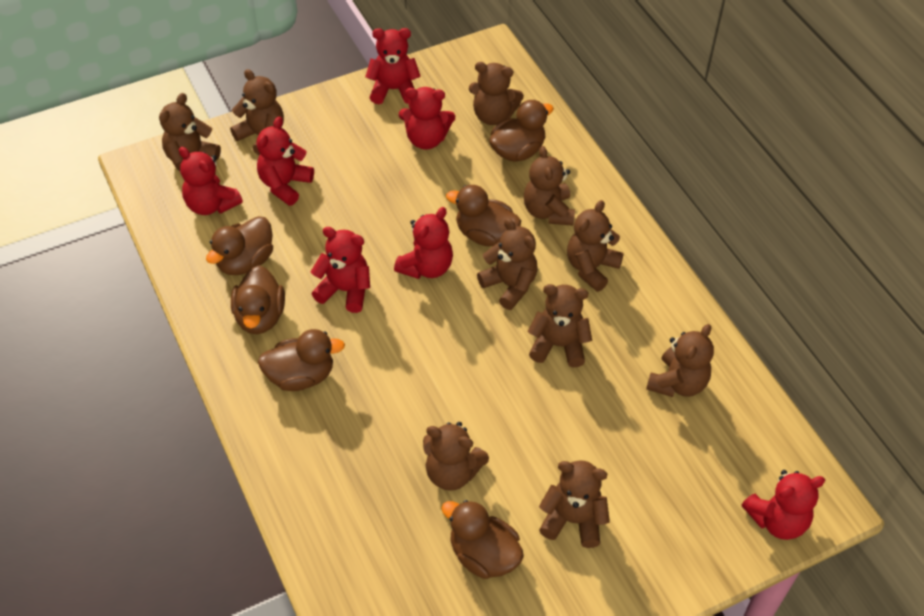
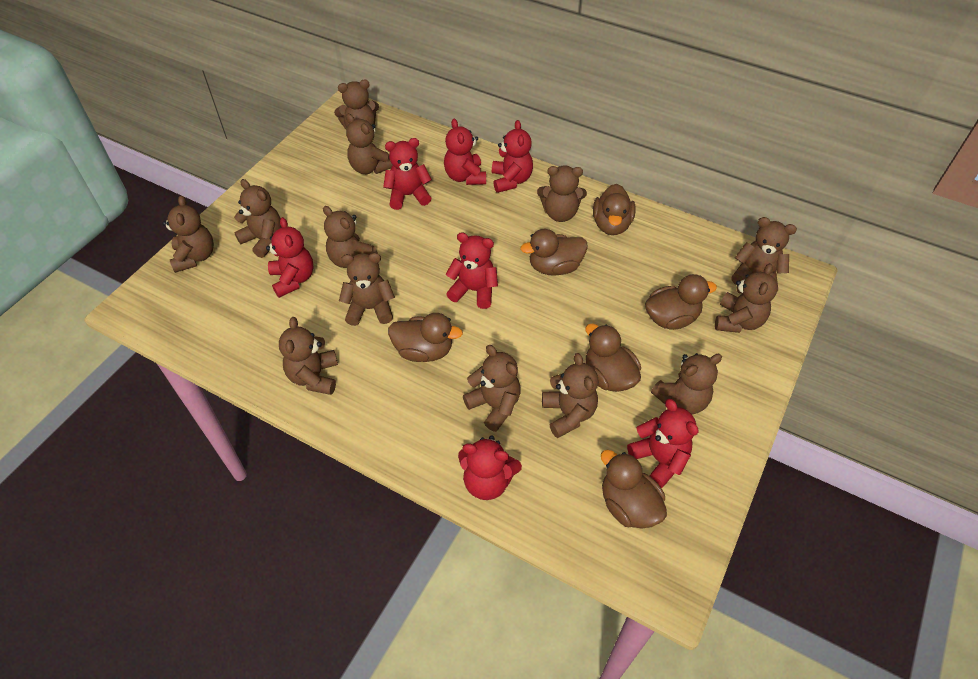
brown teddy bear: [159,93,221,171] [230,69,284,155] [423,422,489,491] [469,62,524,125] [477,218,537,310] [524,146,575,226] [528,284,592,367] [539,460,610,548] [567,200,624,292] [646,324,714,397] = 10 -> [162,195,214,273] [234,179,282,258] [279,317,338,395] [323,206,378,268] [334,79,379,130] [339,253,395,326] [346,114,392,174] [463,345,521,432] [537,165,587,222] [542,353,599,438] [651,353,722,414] [715,263,777,333] [732,217,797,291] = 13

